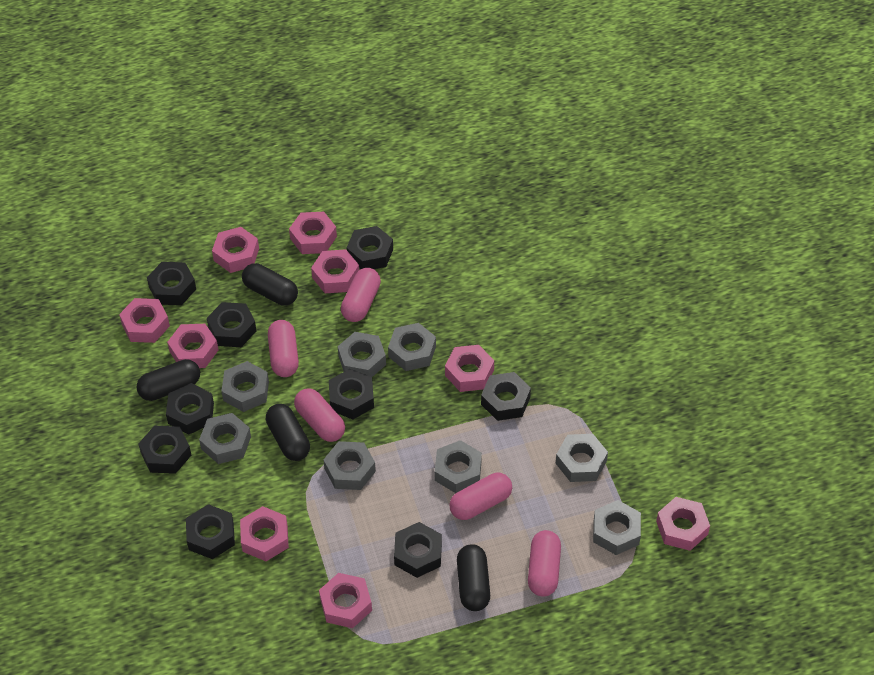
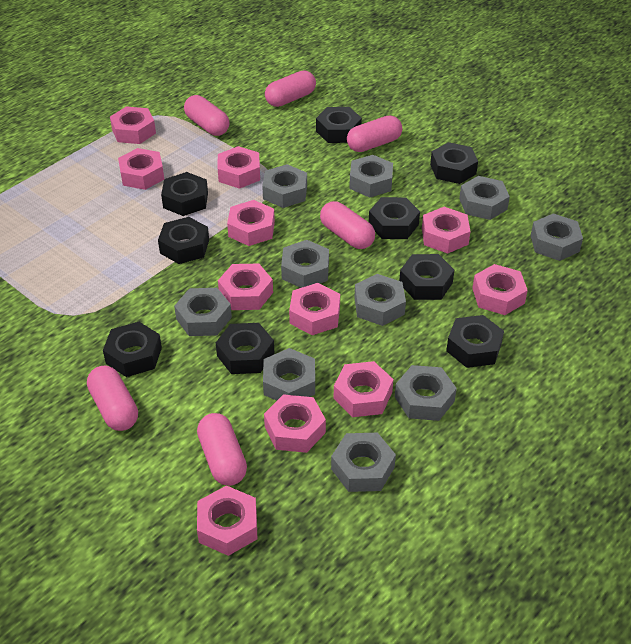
black capsule: [136,359,200,401] [242,263,298,306] [266,404,310,461] [457,544,490,611] = 4 -> none = 0
grey nut: [199,413,251,464] [221,361,269,412] [323,441,376,490] [338,332,386,377] [388,323,436,371] [435,440,482,493] [556,434,608,482] [593,500,641,555] = 8 -> [174,288,232,336] [262,164,307,208] [263,348,315,401] [281,240,329,288] [331,433,396,492] [349,155,393,198] [354,274,406,326] [395,365,457,421] [459,176,510,220] [531,213,583,261] = 10
pink capsule: [268,320,299,377] [294,388,345,442] [341,268,381,322] [449,473,512,520] [528,530,561,596] = 5 -> [87,366,138,431] [184,95,230,136] [197,413,247,486] [265,70,316,107] [320,201,375,249] [347,115,402,152] = 6
pink nut: [119,298,170,343] [167,324,219,368] [212,227,259,273] [240,506,289,561] [289,212,337,254] [311,249,359,293] [319,573,372,628] [445,345,494,392] [656,497,710,551] = 9 -> [110,106,156,144] [118,148,164,190] [197,485,257,556] [218,146,260,189] [218,264,273,310] [227,200,275,246] [264,394,326,453] [289,283,340,335] [334,361,393,417] [422,207,471,254] [472,264,528,315] = 11

